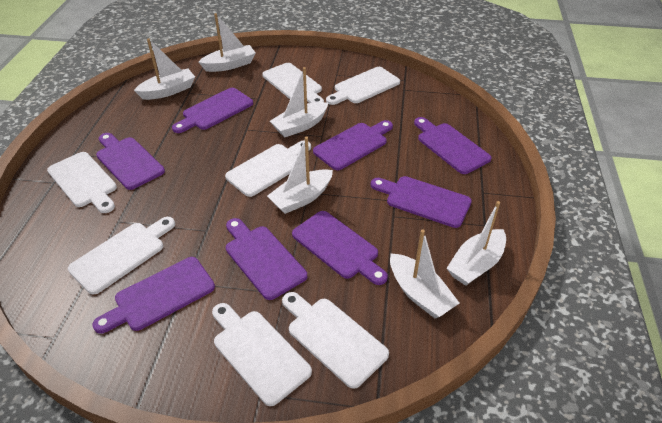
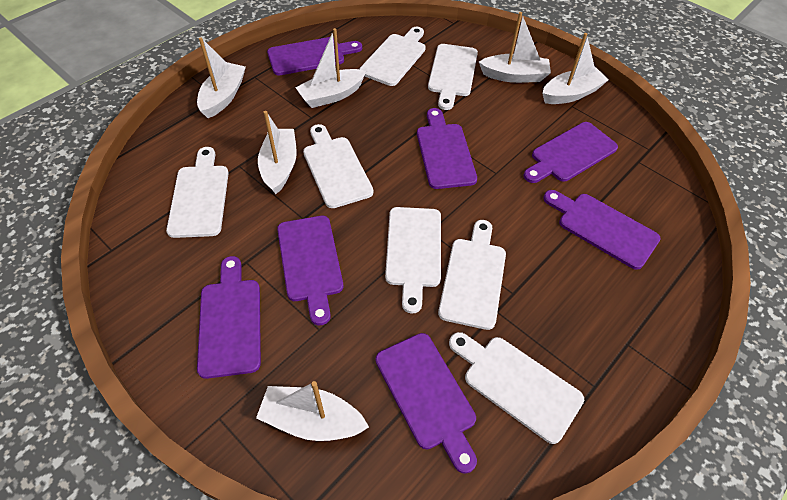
purple cutting board: [92,257,215,333] [96,133,165,190] [172,88,253,133] [226,218,307,300] [292,211,388,285] [313,120,393,170] [371,176,472,228] [414,117,492,174] = 8 -> [197,256,261,379] [267,37,362,76] [277,216,343,325] [376,333,477,474] [417,108,477,189] [523,122,618,183] [543,190,661,270] = 7

